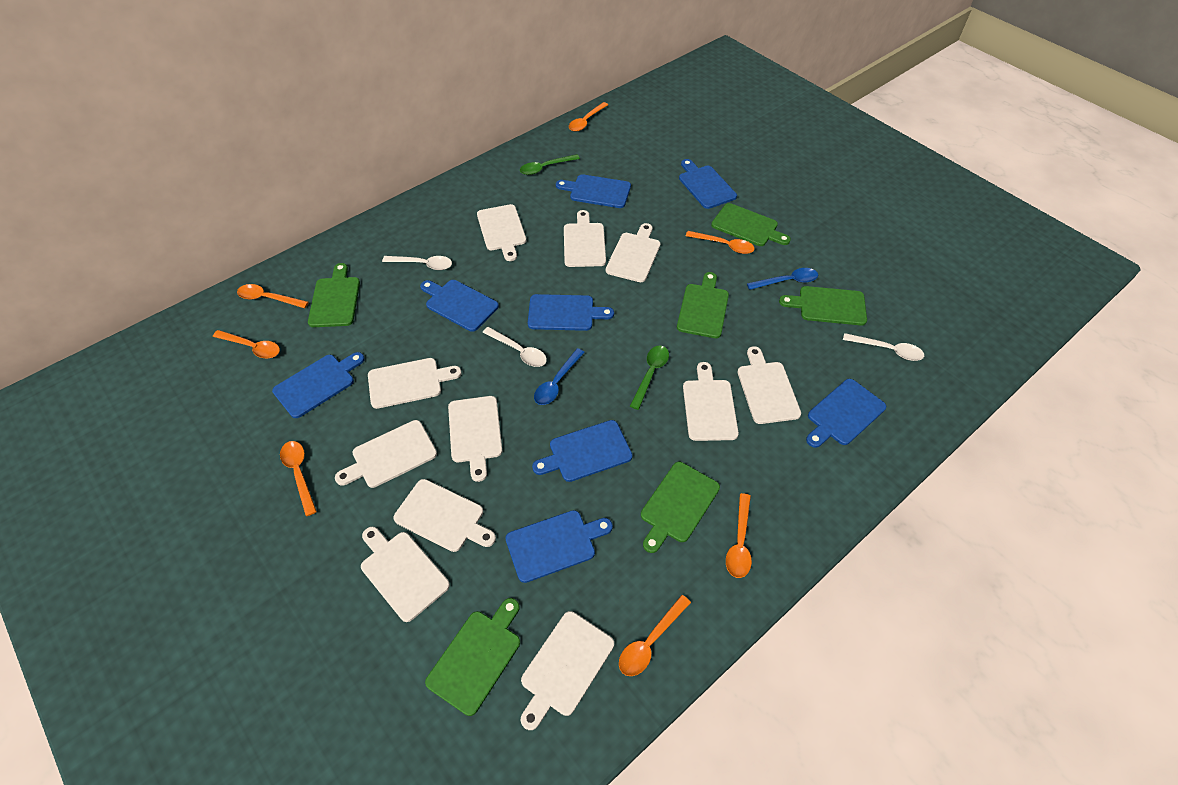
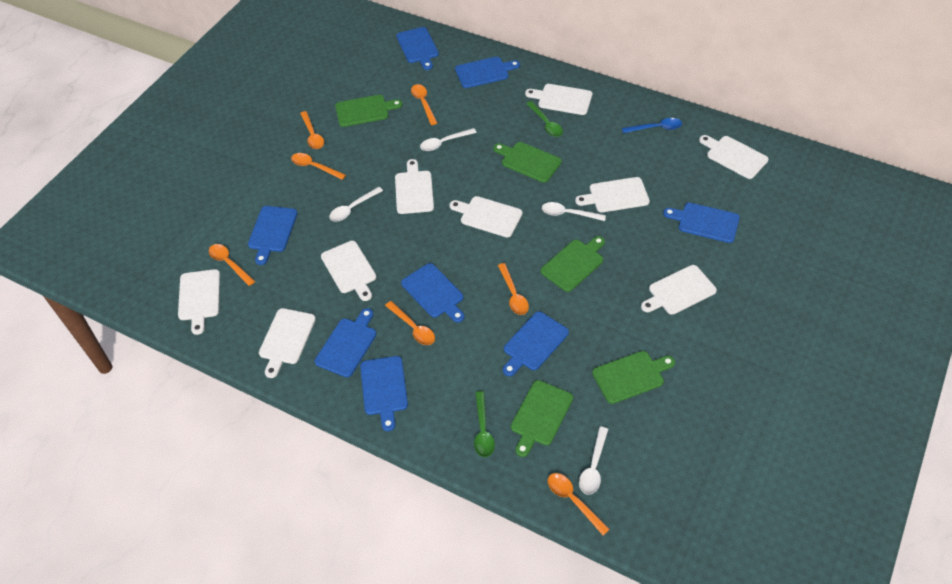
blue spoon: [534,348,585,405] [747,268,818,290] = 2 -> [622,118,682,133] = 1
green cutting board: [308,263,360,327] [425,598,520,716] [641,462,720,553] [677,272,729,338] [711,203,791,246] [779,286,867,325] = 6 -> [335,95,402,127] [494,142,562,183] [511,380,573,457] [541,236,605,292] [592,351,675,404] = 5
white cutting board: [335,420,437,488] [361,527,450,622] [368,358,462,409] [393,479,496,552] [448,396,502,482] [477,204,526,261] [521,611,614,730] [564,210,606,267] [606,223,660,282] [683,362,739,441] [738,346,801,424] = 11 -> [178,269,220,335] [259,308,316,378] [321,241,376,301] [395,159,434,214] [449,196,522,237] [525,84,592,115] [575,177,650,212] [641,265,717,315] [699,135,769,179] = 9
white spoon: [382,256,452,270] [482,327,547,367] [843,333,924,361] = 3 -> [329,187,383,222] [420,128,477,151] [542,202,606,221] [579,427,608,495] = 4

